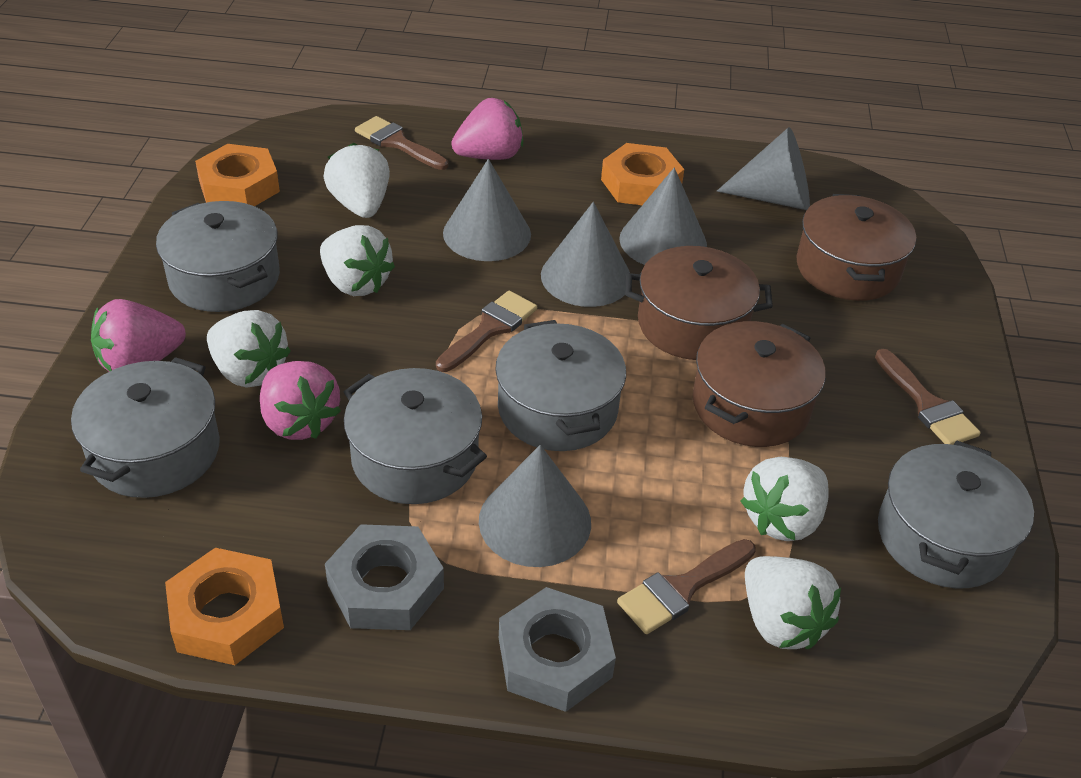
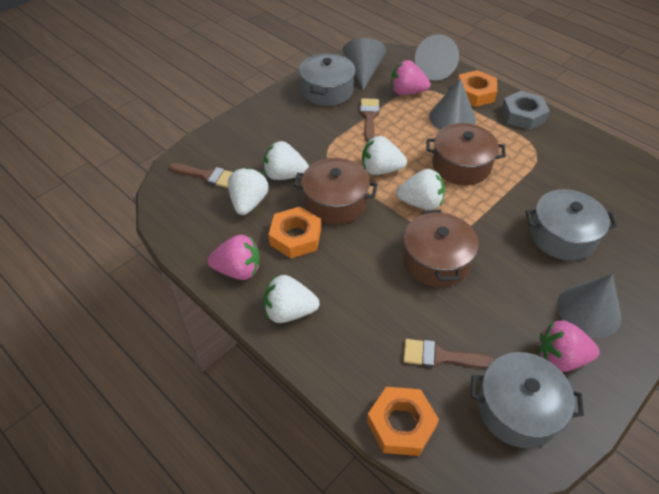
brown brush: [355,116,448,170] [436,290,537,372] [617,539,756,634] [875,349,981,445] = 4 -> [169,163,233,188] [360,98,379,142] [403,339,494,368] = 3
grey cone: [443,159,531,261] [479,445,591,567] [541,202,630,307] [619,168,707,265] [717,127,810,210] = 5 -> [343,38,386,90] [415,34,459,81] [429,78,476,130] [557,274,621,338] = 4
grey nut: [325,524,444,630] [499,587,616,712] = 2 -> [501,91,550,130] = 1
grey pot: [71,357,220,498] [156,201,280,312] [344,368,487,504] [495,320,626,451] [878,441,1034,588] = 5 -> [299,53,355,106] [471,352,584,448] [525,189,617,261] = 3

